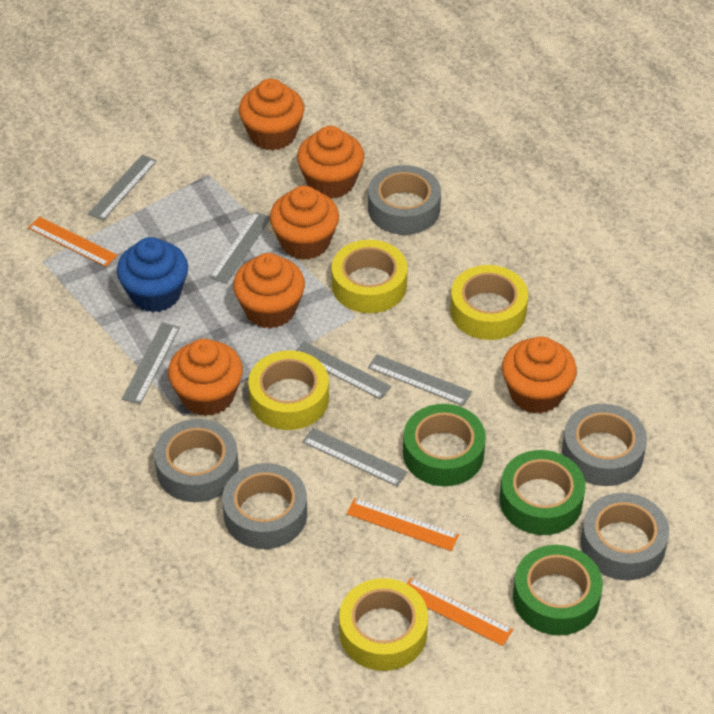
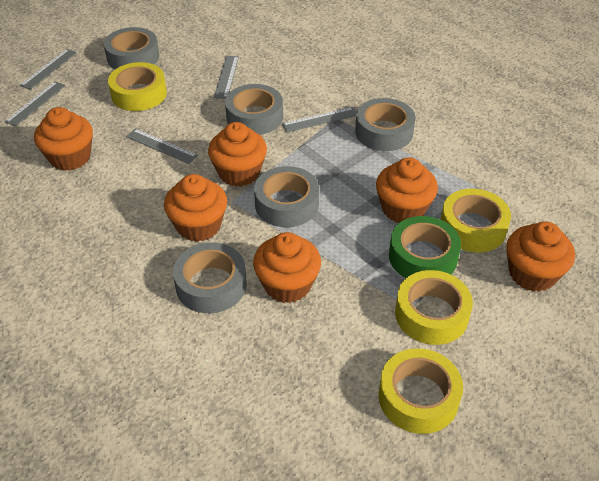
blue cupcake: [117,237,188,312] = 1 -> none = 0
green tape: [403,404,486,486] [500,450,585,535] [513,545,603,635] = 3 -> [389,216,461,278] = 1
grey ruler: [88,155,157,221] [122,323,180,404] [210,212,270,283] [296,341,391,399] [302,428,408,486] [368,354,472,406] = 6 -> [4,81,66,126] [20,49,77,89] [126,128,198,164] [214,56,239,99] [282,107,357,132] = 5
orange ruler: [28,217,118,267] [346,498,459,551] [407,578,513,646] = 3 -> none = 0

